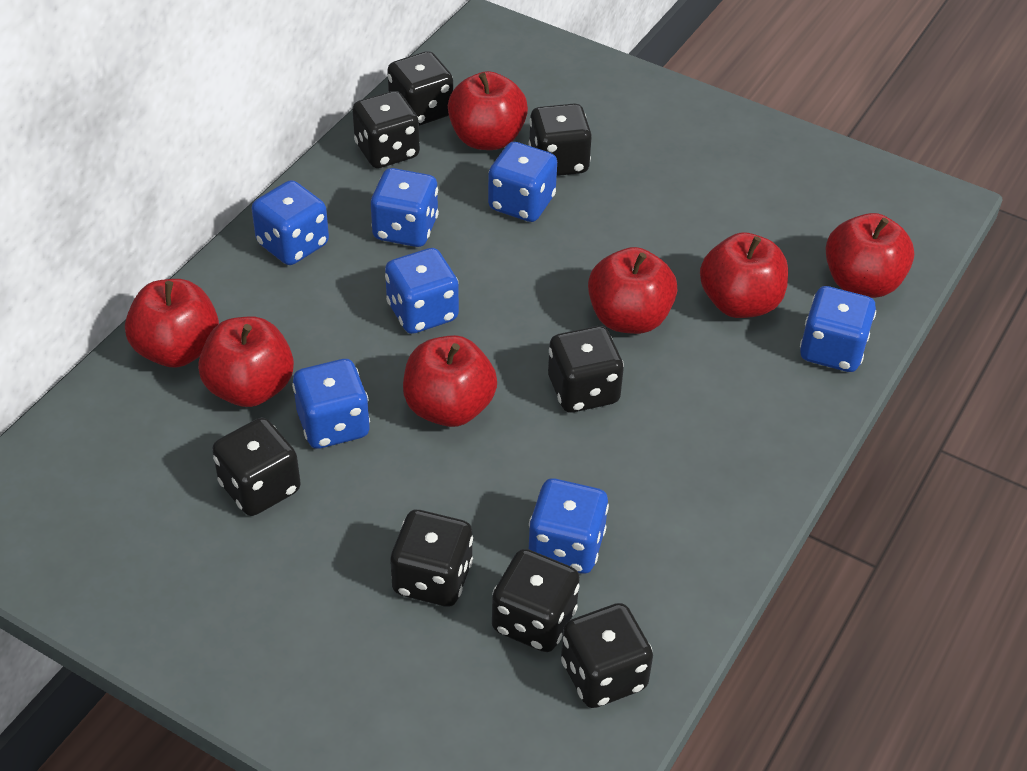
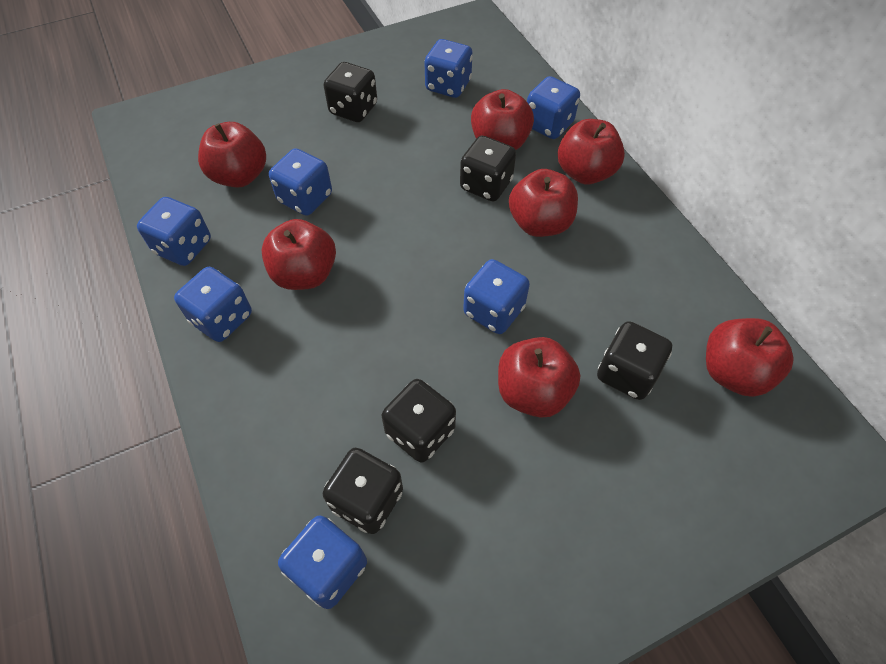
black dice: [212,418,301,516] [352,91,420,168] [387,51,453,126] [390,510,473,607] [492,549,580,652] [529,103,592,176] [548,326,624,413] [561,603,653,708] = 8 -> [323,448,403,534] [324,62,377,122] [382,379,456,463] [460,136,516,201] [597,321,672,400] = 5

